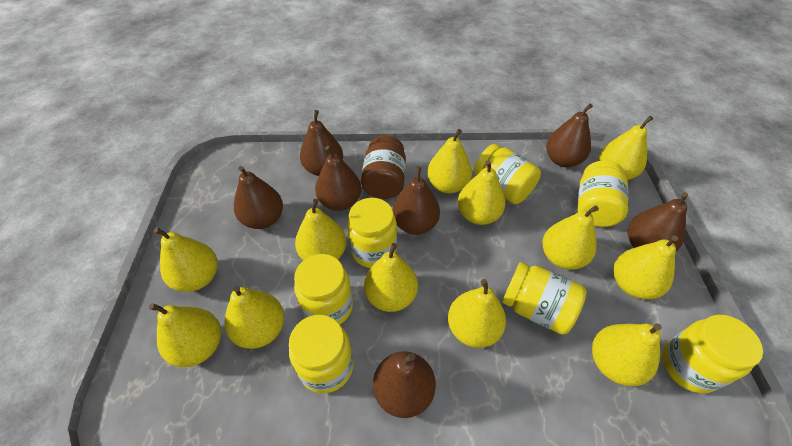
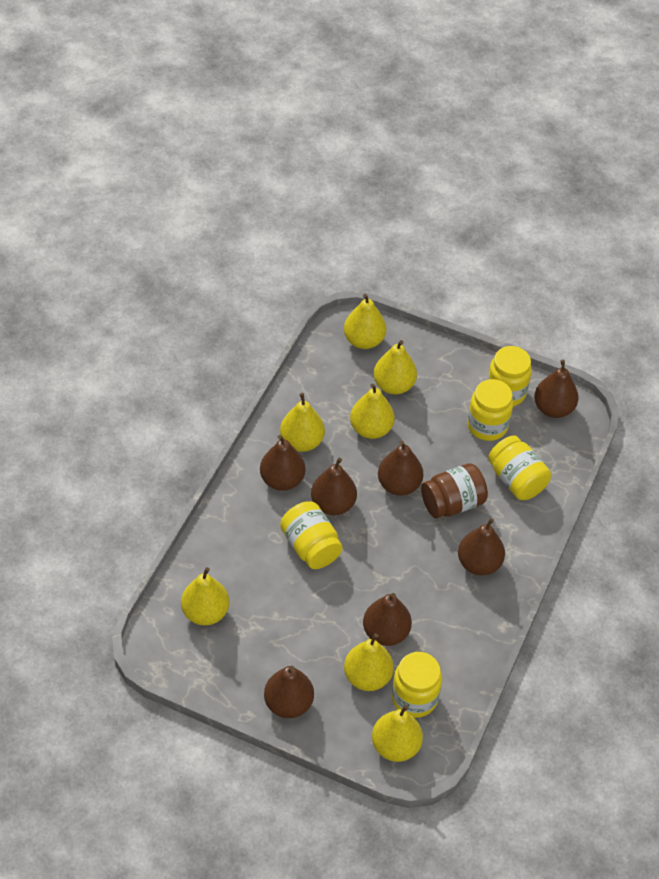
yellow jar: [289,315,354,393] [294,254,353,324] [347,198,397,268] [474,144,541,204] [502,262,587,335] [578,160,628,227] [662,315,763,393] = 7 -> [280,501,343,569] [392,652,442,718] [467,379,513,441] [487,346,532,406] [488,436,551,500] = 5
yellow pear: [149,303,221,367] [154,227,218,292] [225,285,284,349] [295,199,346,260] [364,243,418,312] [427,129,472,193] [448,279,506,348] [458,160,506,225] [542,206,599,269] [592,323,662,386] [599,116,653,180] [613,235,678,299] = 12 -> [181,567,229,625] [280,393,325,452] [344,294,386,349] [344,633,394,691] [350,384,395,439] [372,705,423,762] [373,340,417,395] = 7

